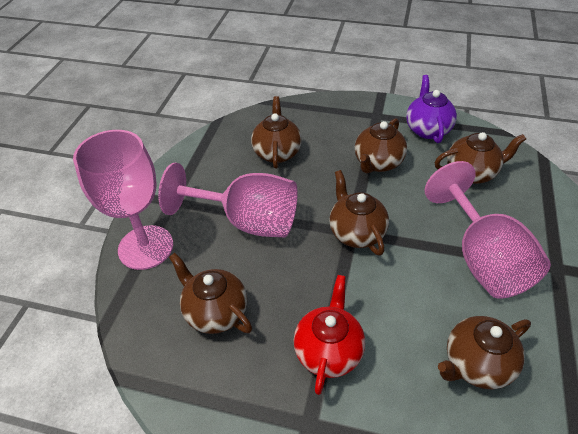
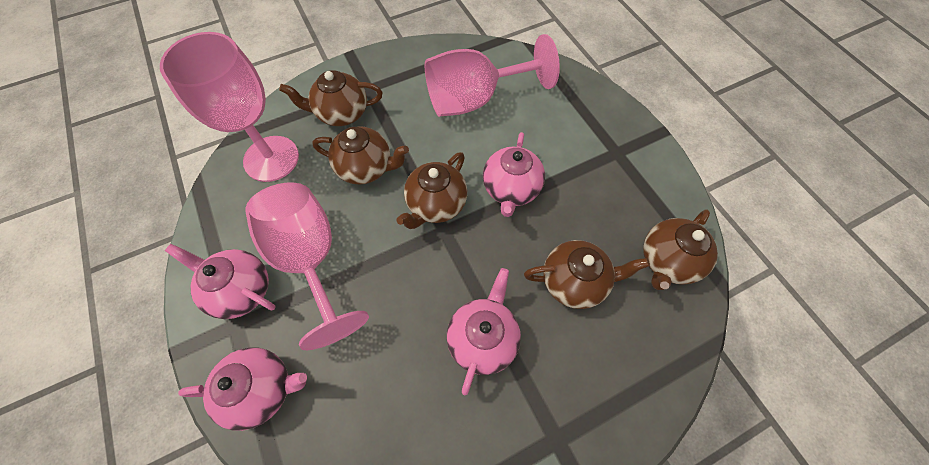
brown teapot: [169,253,252,334] [251,96,302,169] [329,170,389,256] [355,118,407,173] [435,132,526,184] [438,316,531,389] = 6 -> [279,70,382,126] [312,126,409,184] [397,152,467,229] [524,240,650,309] [643,209,718,290] = 5
pink teapot: none = 0 -> [165,244,275,319] [178,347,307,431] [447,268,521,395] [483,132,545,217] = 4
purple teapot: [406,75,457,143] = 1 -> none = 0
red teapot: [294,275,365,395] = 1 -> none = 0

